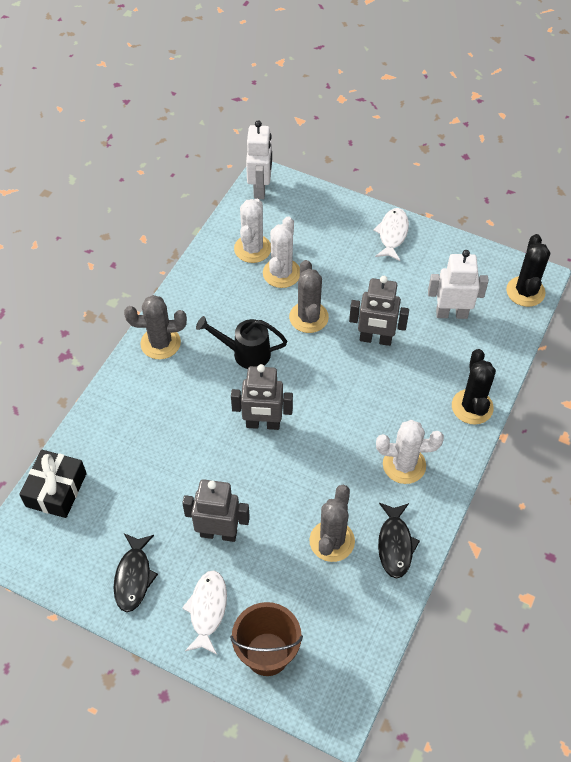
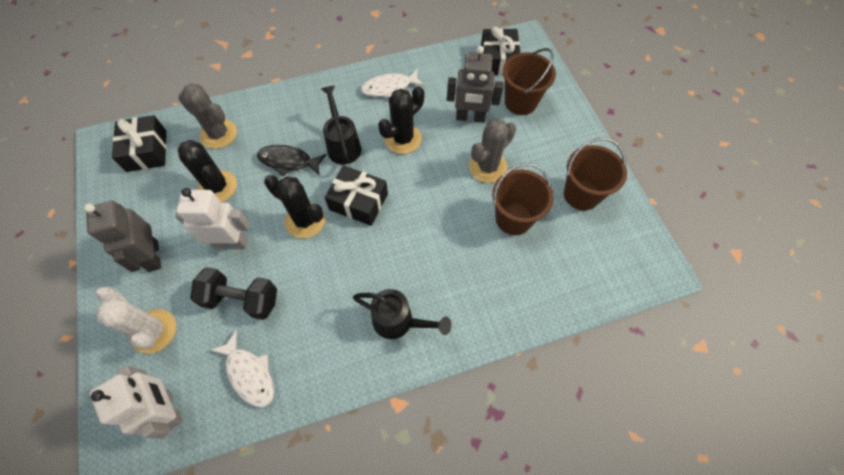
black cactus: [452,349,496,425] [506,234,550,307] = 2 -> [178,140,237,202] [264,175,325,238] [378,86,424,154] = 3
black dumbbell: none = 0 -> [190,267,277,320] = 1
black fish: [113,533,158,612] [378,503,420,578] = 2 -> [257,145,327,177] = 1
black gift: [19,450,87,518] = 1 -> [112,115,166,172] [325,165,388,226] [481,27,520,76] = 3
black watering can: [196,316,287,369] = 1 -> [321,86,361,165] [353,289,452,339] = 2
brown bucket: [230,602,303,676] = 1 -> [492,163,554,235] [503,48,556,115] [564,138,627,210] = 3
grey cactus: [124,295,187,359] [289,260,329,333] [309,485,355,562] = 3 -> [178,84,237,149] [469,119,516,183] = 2
grey robot: [182,479,250,542] [231,364,293,430] [349,276,409,346] = 3 -> [84,201,161,272] [447,46,503,122] = 2
white cactus: [234,199,271,263] [263,216,300,288] [376,420,444,484] = 3 -> [97,286,176,354] = 1

